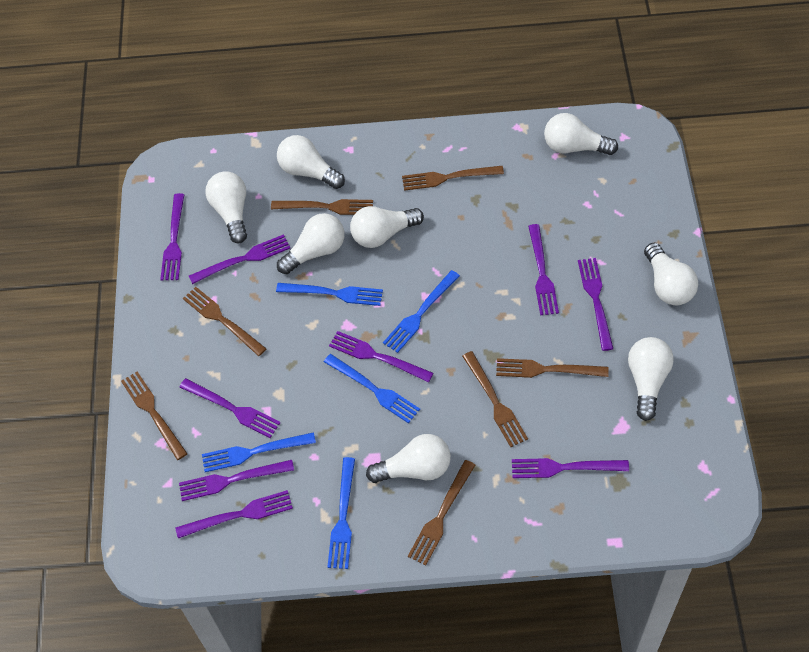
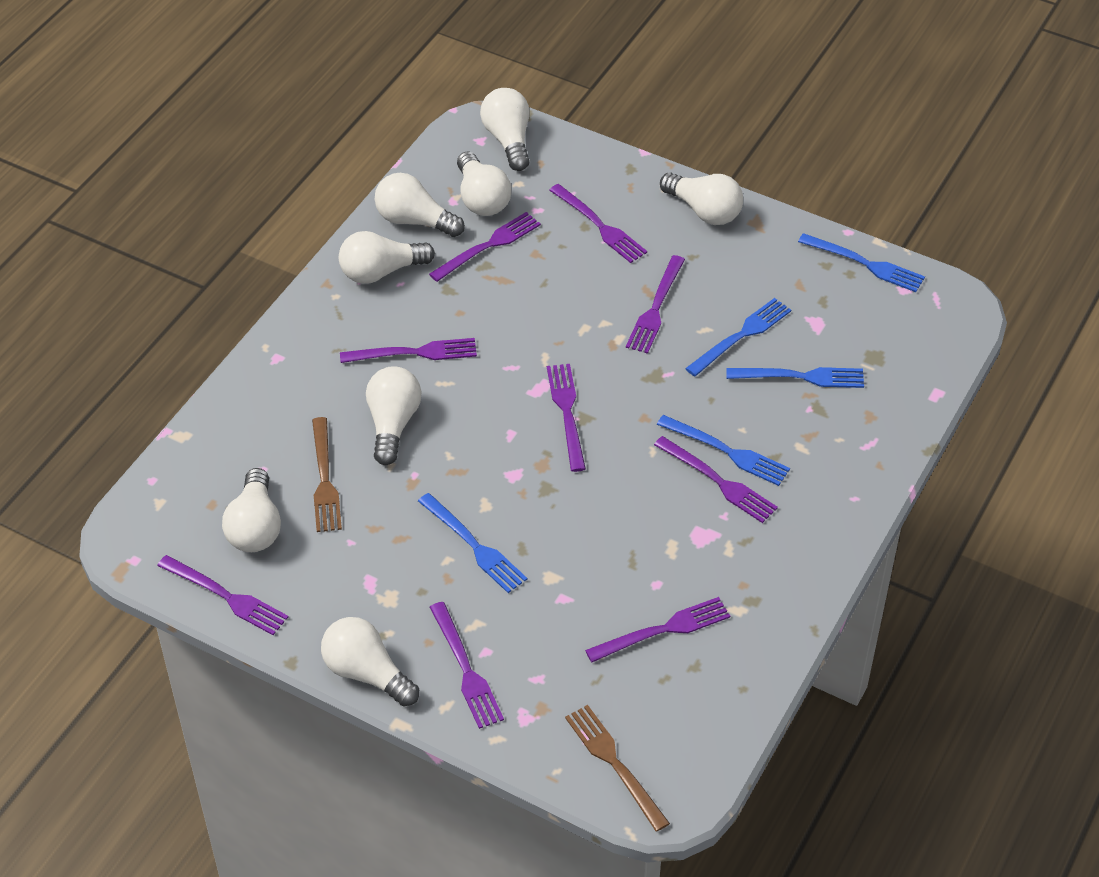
brown fork: [121,371,188,460] [183,287,266,356] [271,199,373,215] [402,166,504,191] [408,460,475,566] [462,351,528,447] [496,358,609,378] = 7 -> [312,417,342,532] [565,705,670,832] = 2

